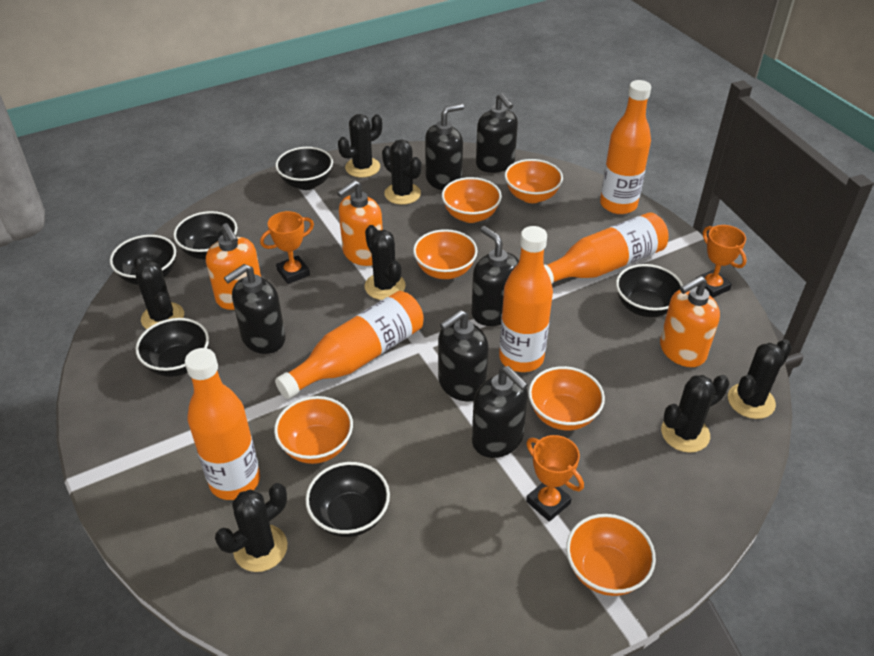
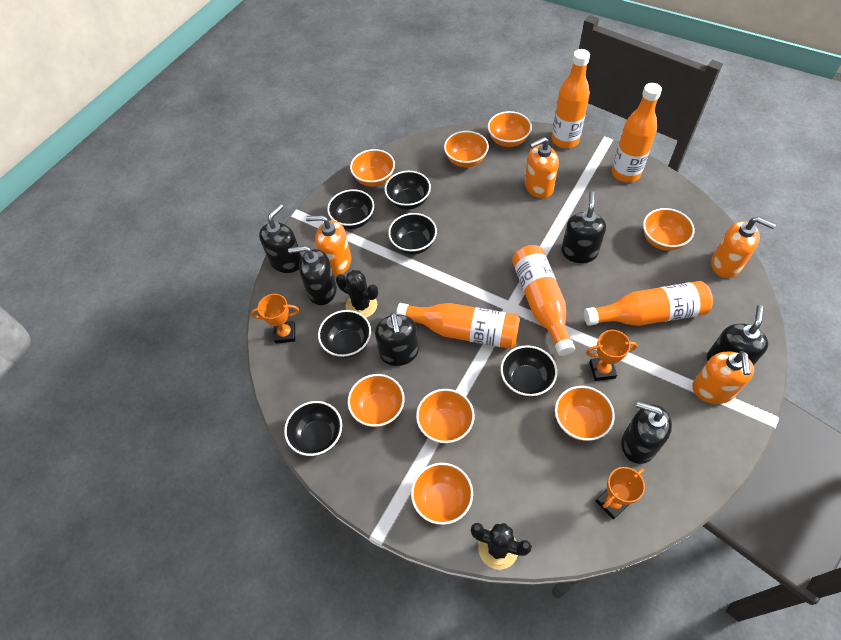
black cactus: [134,255,184,329] [215,483,287,572] [338,114,382,178] [365,225,406,300] [382,139,422,205] [661,375,730,453] [728,339,792,419] = 7 -> [336,270,378,318] [471,523,532,570] = 2
orange bowl: [274,396,353,464] [413,229,478,279] [442,177,502,223] [505,159,563,203] [528,366,605,430] [566,514,656,596] = 6 -> [348,374,404,427] [350,149,395,187] [411,463,473,525] [416,389,474,443] [444,131,489,167] [488,111,532,147] [555,386,615,441] [643,208,695,251] = 8
orange soap dispenser: [206,223,261,310] [337,180,383,266] [660,276,720,367] = 3 -> [306,215,351,276] [525,137,559,198] [692,351,754,404] [711,217,776,278] = 4

